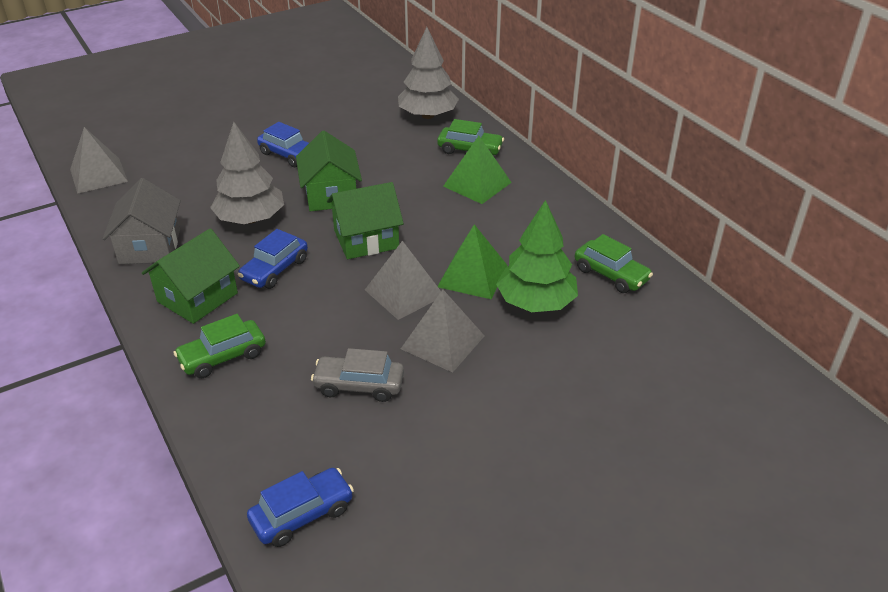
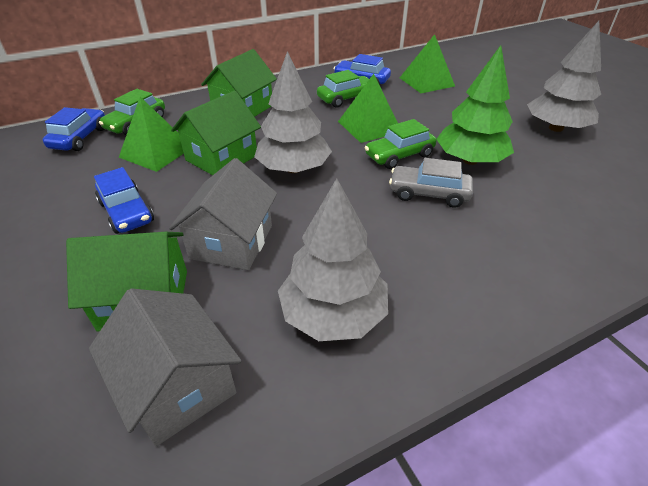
green pyramid: [437,224,508,299] [443,136,512,204] = 2 -> [119,97,184,172] [338,74,398,143] [400,34,455,93] = 3
grey house: [102,178,181,264] = 1 -> [89,288,241,447] [169,158,277,270] = 2
grey pyramid: [70,127,128,194] [365,241,441,320] [401,290,484,373] = 3 -> none = 0
grey tree: [210,122,284,224] [398,27,459,119] = 2 -> [254,51,332,173] [278,178,388,341] [527,21,601,132] = 3

